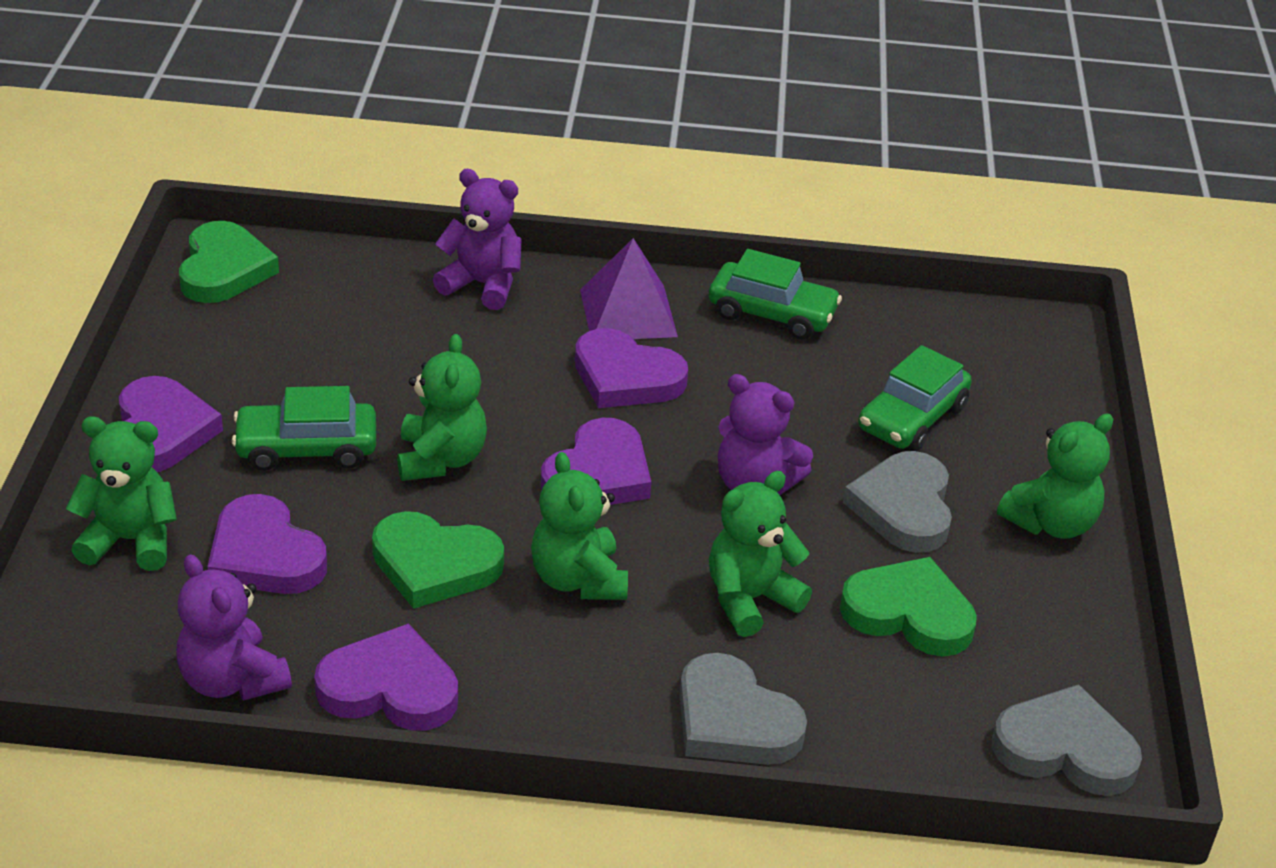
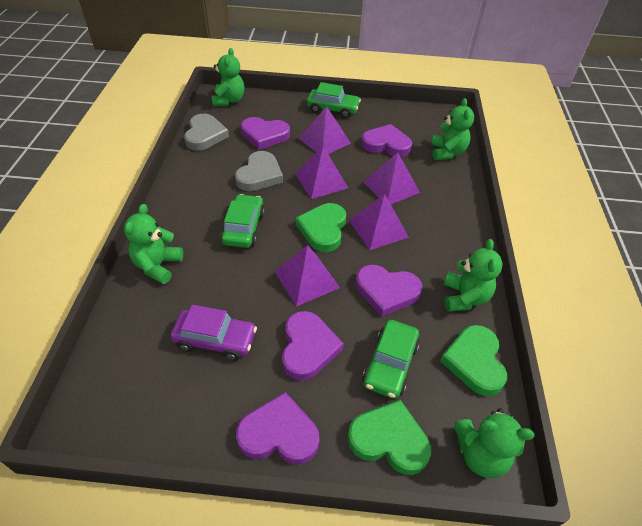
grey heart: [680,653,807,765] [843,451,952,553] [992,684,1142,796] = 3 -> [184,114,229,151] [235,151,283,191] = 2
purple car: none = 0 -> [171,305,257,361] = 1
purple pyramid: [580,238,678,339] = 1 -> [275,245,340,307] [295,146,348,199] [299,106,351,154] [349,194,409,250] [364,153,420,204] = 5
purple teddy bear: [176,554,292,701] [433,169,522,310] [718,374,813,495] = 3 -> none = 0

